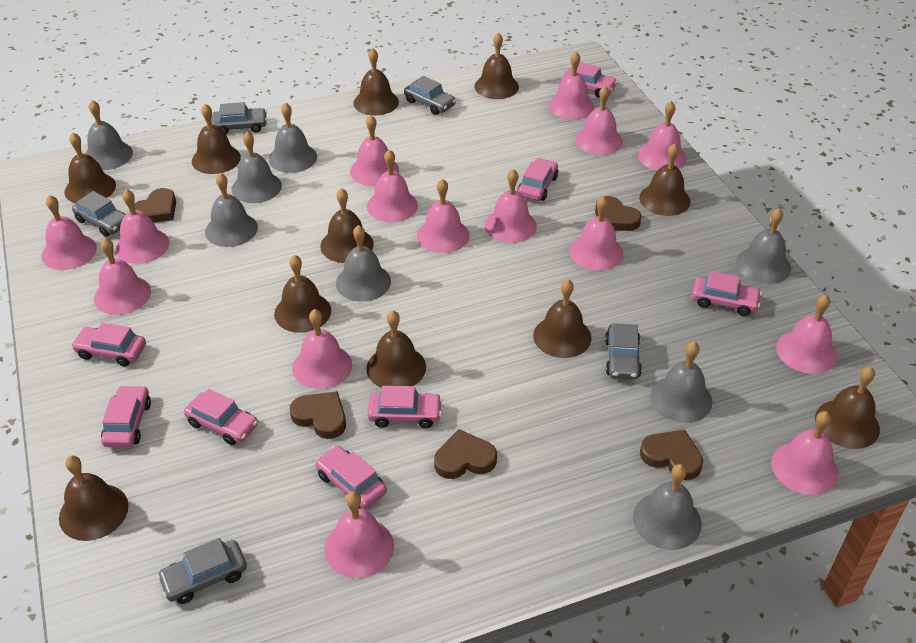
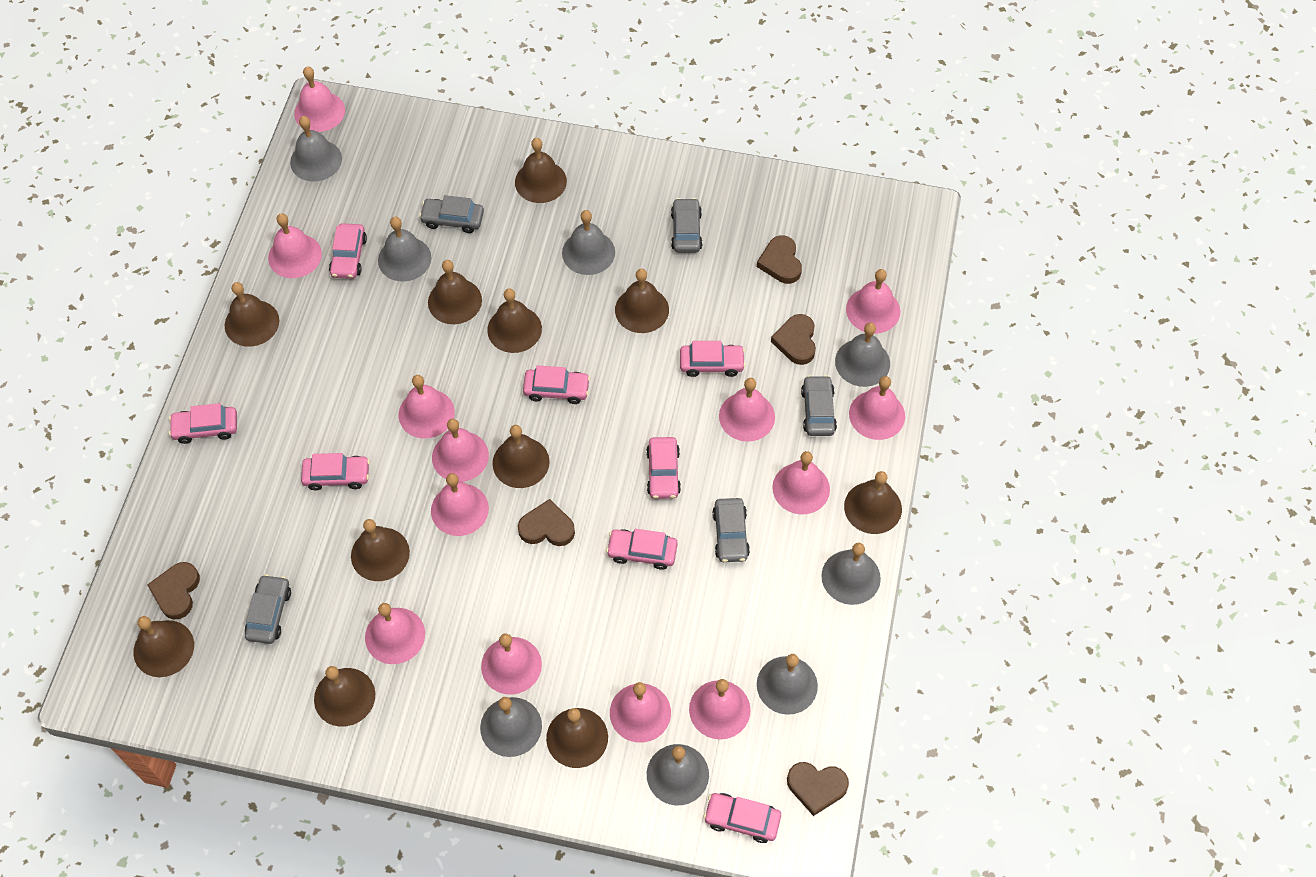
pink bell: [42,195,97,270] [94,238,151,315] [115,189,169,264] [292,309,352,389] [324,492,394,578] [350,115,399,186] [367,150,418,222] [417,179,469,253] [485,169,537,243] [548,52,594,119] [570,195,623,270] [575,86,623,155] [638,101,686,171] [771,411,838,495] [776,294,837,374] = 15 -> [268,213,322,278] [294,66,345,132] [365,603,425,664] [398,375,455,438] [431,473,489,536] [432,419,489,482] [481,633,542,695] [610,682,671,743] [689,679,750,739] [719,378,775,442] [772,451,830,514] [846,269,900,334] [849,376,905,440] = 13

